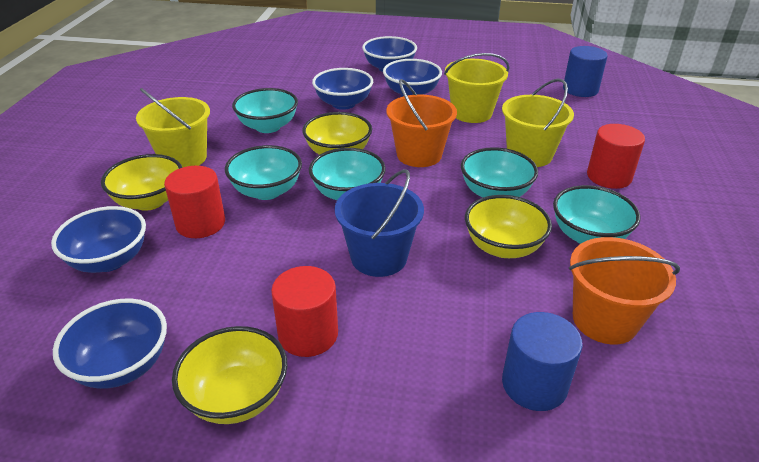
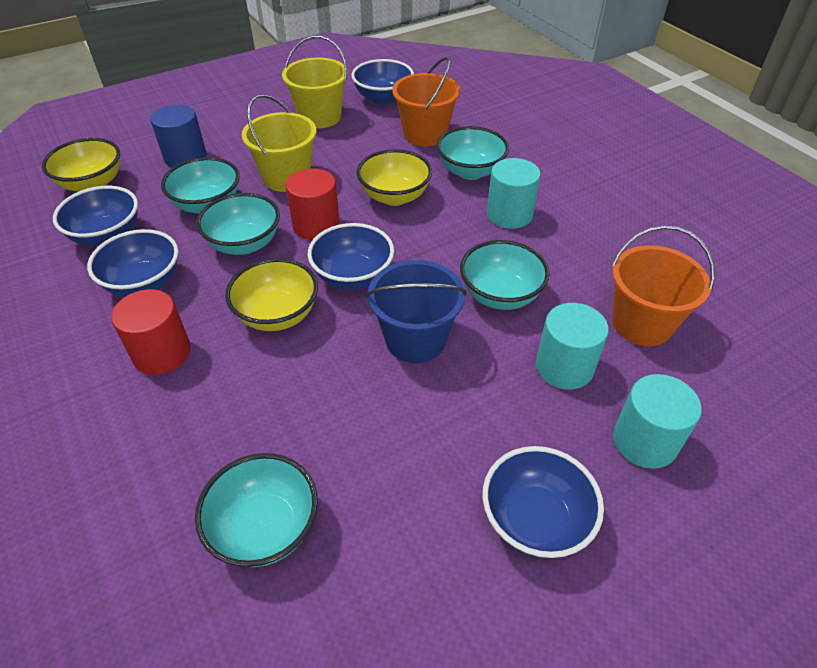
blue cylinder: [502,312,583,411] [563,46,608,97] = 2 -> [151,105,207,168] = 1
red cylinder: [164,166,225,238] [271,266,338,357] [587,124,645,189] = 3 -> [111,289,191,375] [286,168,340,240] = 2
turquoise cylinder: none = 0 -> [487,158,541,229] [536,303,609,390] [613,374,702,469] = 3
yellow bowl: [101,154,182,211] [172,326,287,424] [302,112,372,155] [465,195,552,258] = 4 -> [42,138,120,191] [225,258,318,331] [357,149,432,206] = 3
yellow bucket: [136,88,210,168] [444,53,509,123] [502,78,574,167] = 3 -> [242,94,317,192] [282,35,348,128] = 2

